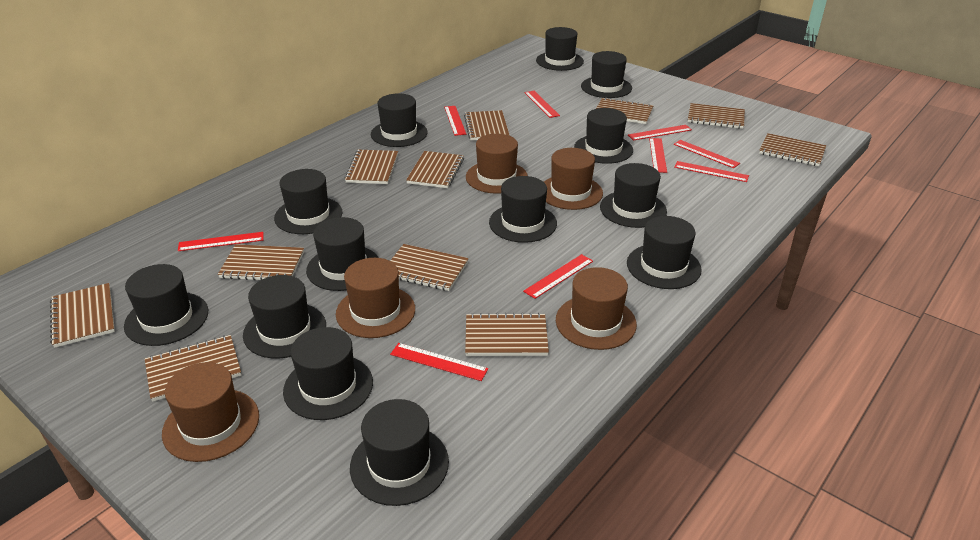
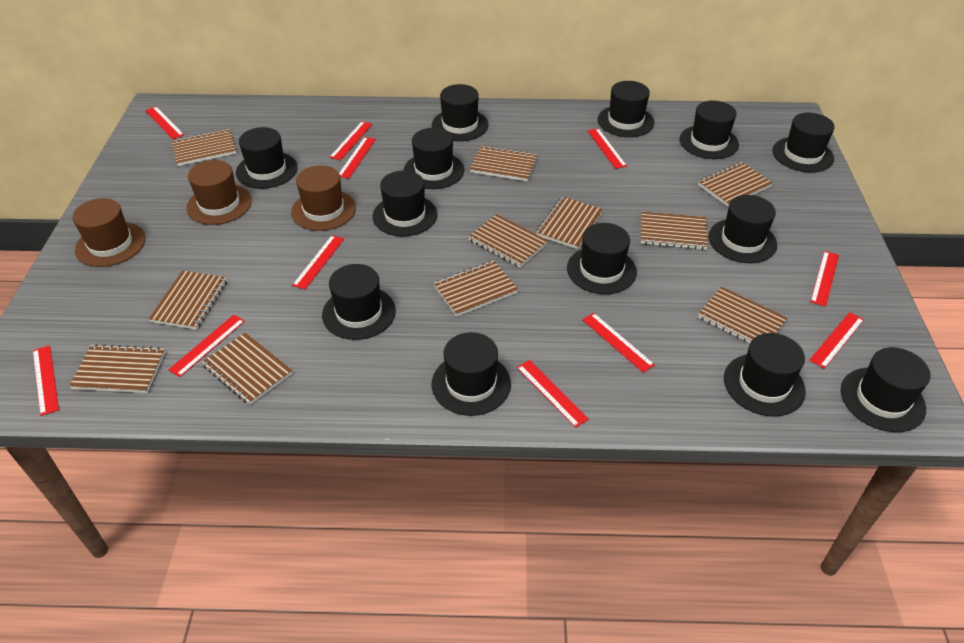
brown hat: [162,362,259,462] [336,258,415,338] [466,134,528,194] [544,148,603,210] [556,267,637,350] = 5 -> [72,198,145,267] [186,160,252,225] [291,165,356,231] = 3
red ruler: [178,232,264,251] [390,343,488,381] [444,106,466,136] [523,254,593,299] [524,91,560,118] [628,125,692,141] [649,138,667,173] [674,140,740,168] [674,161,749,182] = 9 -> [33,345,59,416] [145,106,184,139] [168,315,245,377] [292,235,344,290] [329,121,372,160] [339,137,376,179] [517,360,589,428] [582,313,655,373] [587,128,627,169] [809,312,864,369] [810,251,839,307] = 11

